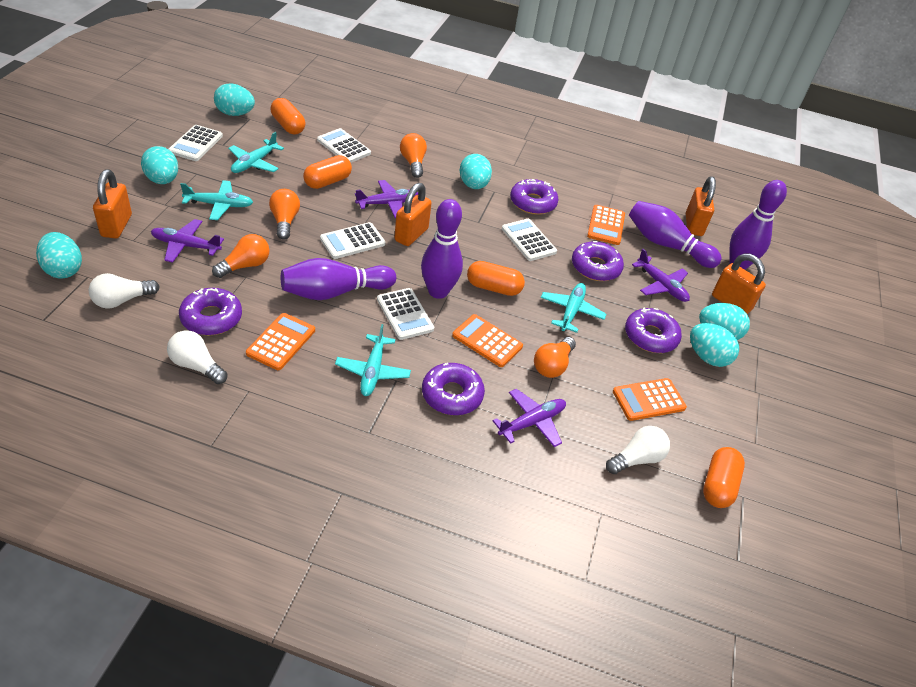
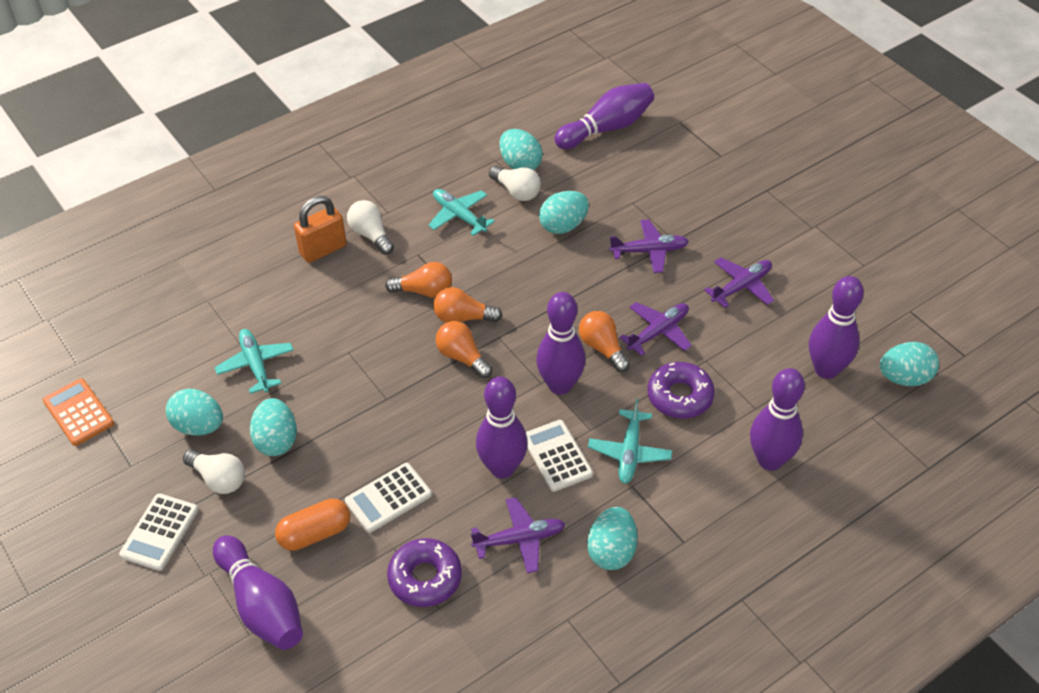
orange calculator: [246,313,315,370] [452,314,523,367] [587,205,625,245] [613,378,687,421] = 4 -> [43,378,114,446] = 1
orange capsule: [271,98,305,135] [303,155,352,189] [467,261,525,296] [703,447,745,508] = 4 -> [275,498,350,551] = 1
orange padlock: [93,169,132,239] [394,183,432,246] [686,176,716,236] [712,253,766,314] = 4 -> [294,196,347,263] = 1
purple bowling pin: [281,258,396,300] [421,199,463,299] [629,201,722,268] [730,180,787,270] = 4 -> [213,535,303,650] [476,376,528,479] [536,292,586,395] [554,83,654,149] [750,368,805,471] [809,276,864,379] = 6
purple donut: [179,288,242,335] [422,363,485,415] [510,179,559,215] [572,241,624,281] [625,307,682,353] = 5 -> [387,538,462,607] [647,362,715,418] = 2
turquoise plane: [180,180,253,220] [228,132,284,173] [335,324,411,396] [541,283,606,333] = 4 -> [214,329,294,394] [428,189,495,236] [588,398,672,484] = 3
white calculator: [169,125,223,161] [317,128,371,163] [320,222,385,259] [377,288,434,340] [502,219,557,261] = 5 -> [119,493,198,571] [345,463,432,533] [526,420,593,492] = 3

